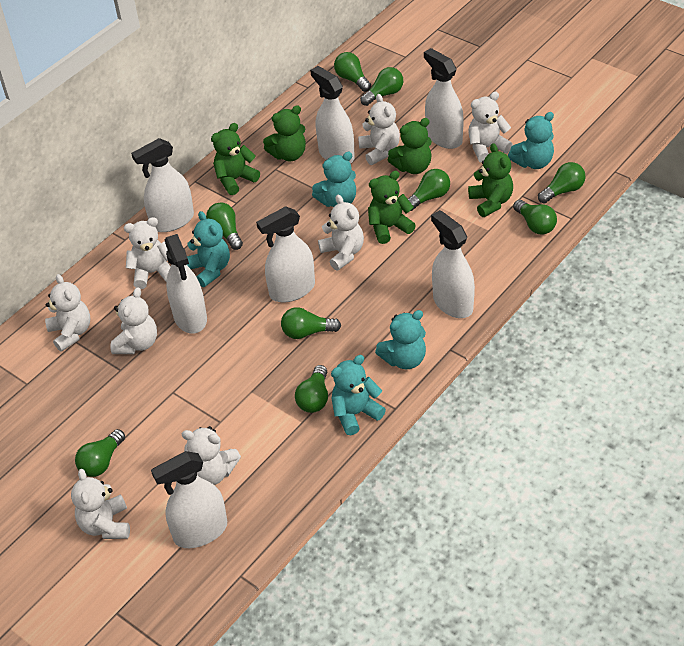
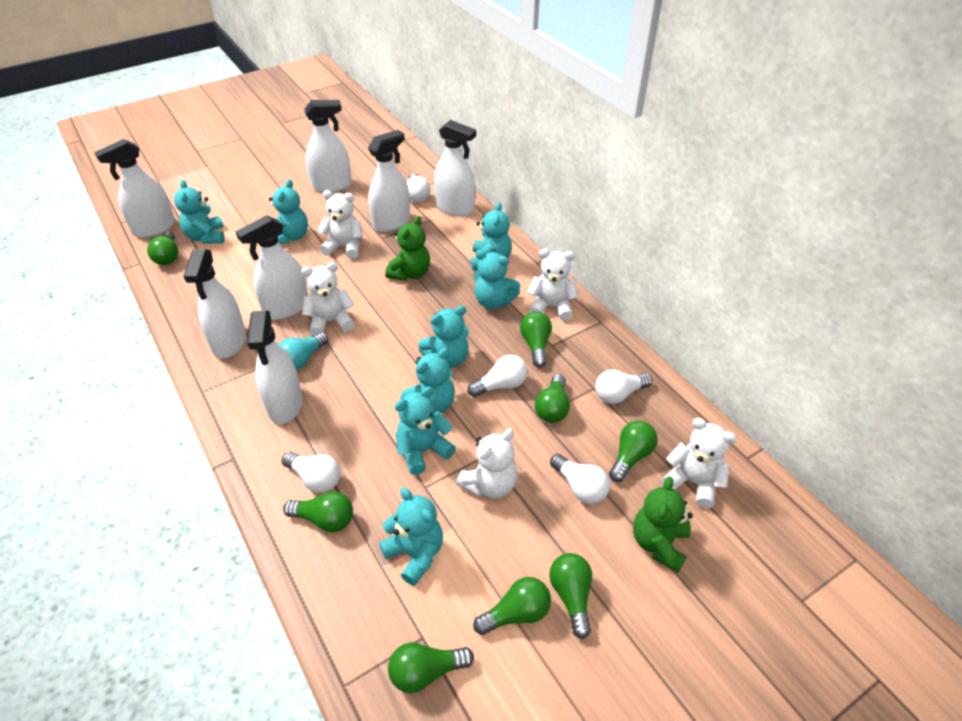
green light bulb: [75,429,125,477] [206,203,243,250] [281,307,341,339] [295,365,328,413] [334,52,371,92] [360,67,403,106] [408,169,450,211] [513,200,557,235] [538,162,585,204] = 9 -> [147,231,178,265] [283,491,353,532] [388,642,474,693] [473,577,551,635] [520,312,552,368] [535,374,570,423] [549,553,592,639] [609,421,658,482] = 8
green teddy bear: [211,123,260,195] [263,105,306,161] [368,171,416,244] [388,118,432,174] [468,143,513,217] = 5 -> [385,216,430,281] [633,476,693,572] = 2
turquoise light bulb: none = 0 -> [279,332,328,370] = 1
turquoise teddy bear: [187,211,230,287] [312,152,356,207] [331,355,386,435] [375,310,426,369] [508,112,554,169] = 5 -> [174,180,225,244] [269,179,308,244] [379,488,443,586] [395,386,456,475] [401,348,455,413] [419,305,469,368] [471,202,512,270] [473,250,520,309] = 8
white light bulb: none = 0 -> [281,452,341,493] [407,173,431,202] [467,355,527,397] [550,454,610,504] [595,370,652,404] = 5
white teddy bear: [45,274,90,352] [71,469,130,539] [111,287,157,354] [124,217,171,289] [182,426,241,485] [318,195,364,271] [358,94,400,165] [468,92,513,163] = 8 -> [301,262,355,336] [317,190,363,259] [456,429,517,498] [527,249,578,321] [661,418,737,508] = 5

